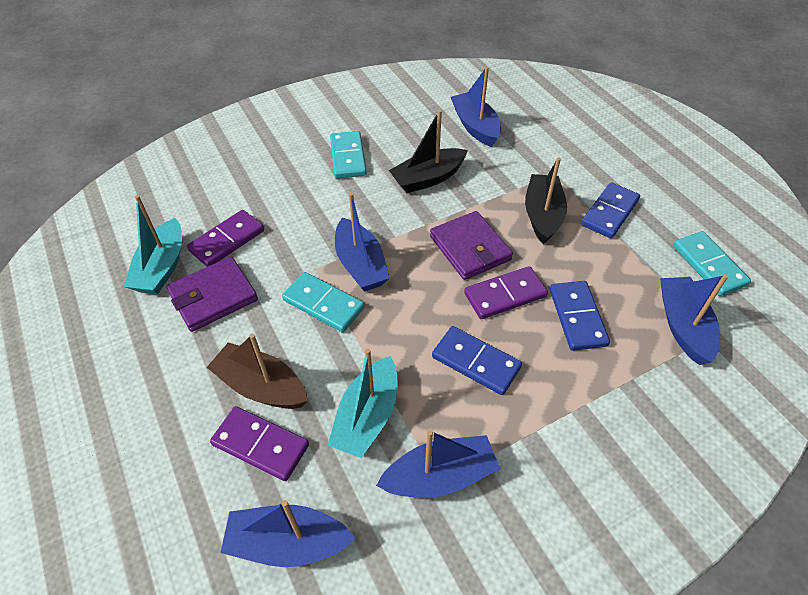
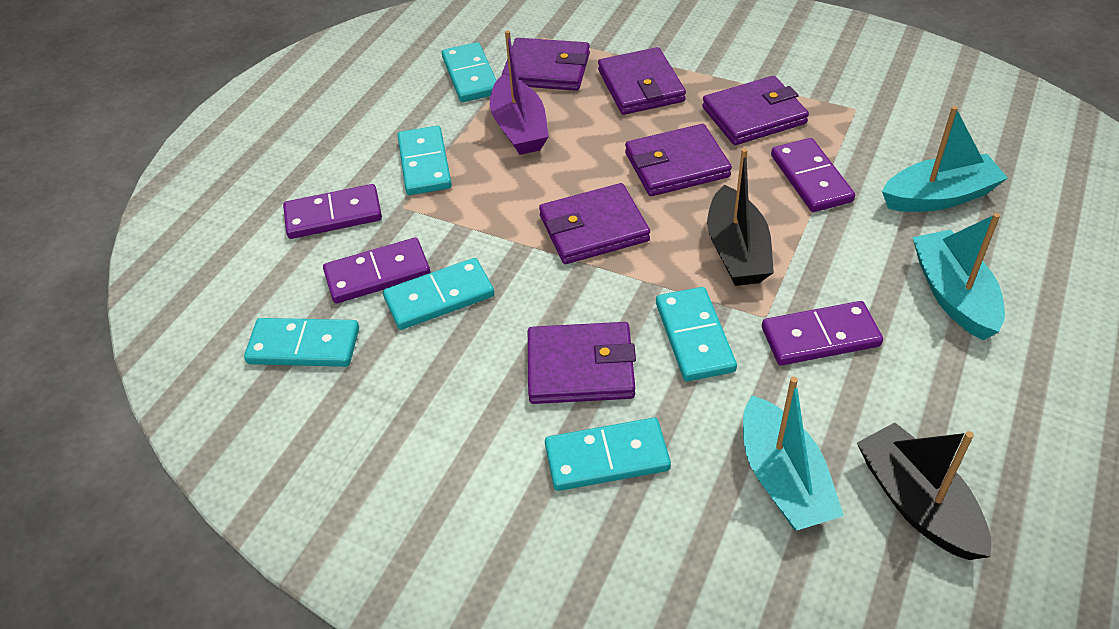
blue boat: [220,500,356,567] [335,193,390,292] [376,430,500,498] [451,67,501,147] [660,274,728,365] = 5 -> none = 0
blue domino: [432,326,522,395] [550,281,610,351] [581,182,640,238] = 3 -> none = 0
brown boat: [207,334,308,409] = 1 -> none = 0
purple boat: none = 0 -> [490,30,549,155] = 1
purple domino: [187,210,264,267] [210,406,309,481] [464,266,548,319] = 3 -> [283,184,382,239] [323,238,430,303] [762,301,883,365] [771,138,855,212] = 4
purple wallet: [166,257,258,332] [430,211,513,280] = 2 -> [502,38,590,91] [528,322,636,404] [539,183,650,264] [598,47,686,115] [625,124,732,196] [702,76,809,145] = 6
turquoise boat: [124,195,182,295] [328,348,397,458] = 2 -> [743,376,844,531] [882,106,1008,212] [912,213,1005,341] = 3
turquoise domino: [282,272,365,332] [330,131,367,179] [673,231,751,296] = 3 -> [244,318,359,367] [383,258,494,330] [397,126,452,195] [442,42,497,102] [545,418,671,491] [656,287,737,381] = 6

